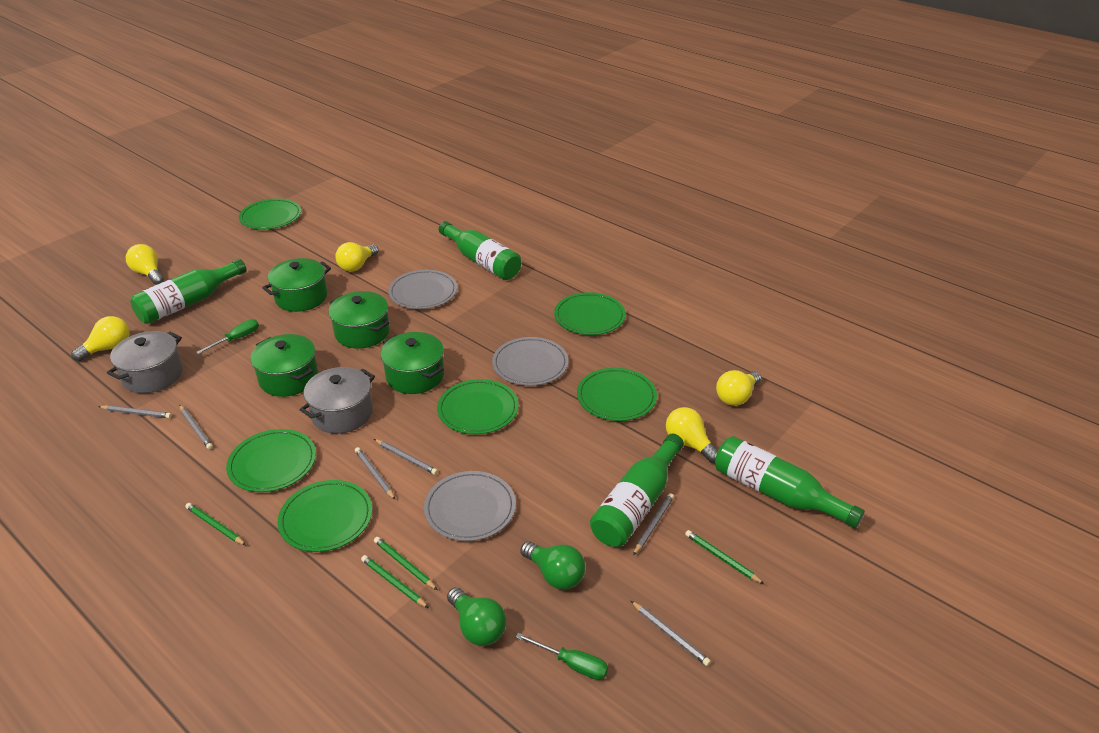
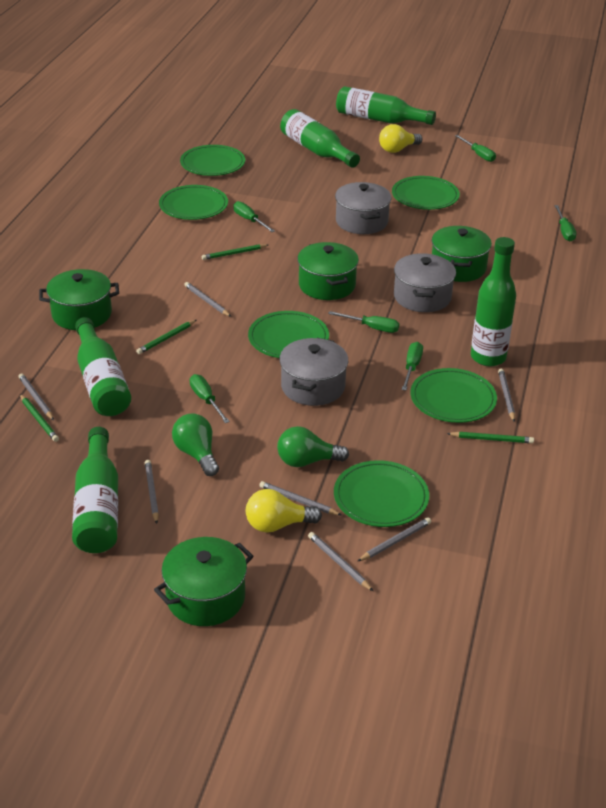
green bottle: [130,259,247,324] [439,221,521,280] [590,434,684,547] [715,436,865,528] = 4 -> [72,427,118,553] [75,317,131,416] [280,109,360,168] [336,86,436,125] [471,237,516,366] = 5
green screwdriver: [196,319,259,354] [516,633,608,680] = 2 -> [190,374,230,423] [233,201,275,232] [328,311,399,333] [402,342,423,390] [455,135,496,162] [554,205,576,241] = 6
grey pencil: [98,405,172,418] [180,405,213,450] [355,447,395,500] [374,439,438,475] [631,601,711,666] [633,493,674,555] = 6 -> [18,373,54,420] [145,460,159,524] [184,282,231,317] [259,481,341,515] [308,532,373,591] [357,517,431,562] [498,369,515,422] = 7
grey plate: [388,270,457,309] [424,471,516,541] [492,337,568,386] = 3 -> none = 0
grey pot: [107,331,183,393] [300,367,375,434] = 2 -> [279,338,348,406] [335,182,392,234] [394,253,456,312] = 3
yellow light bulb: [71,316,130,361] [126,244,164,285] [335,242,379,272] [666,407,718,463] [716,370,761,406] = 5 -> [246,489,322,533] [379,124,422,153] = 2

